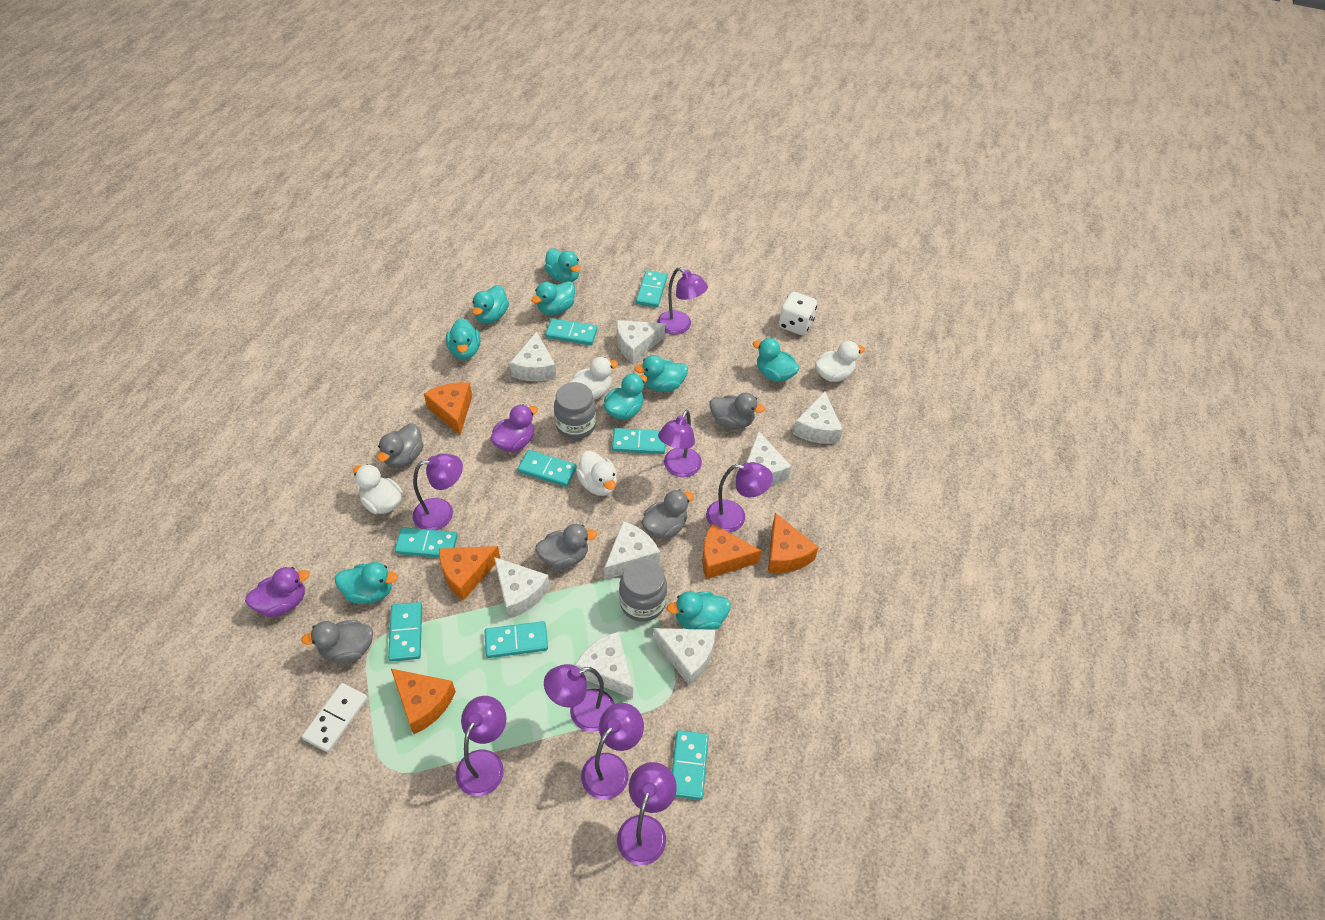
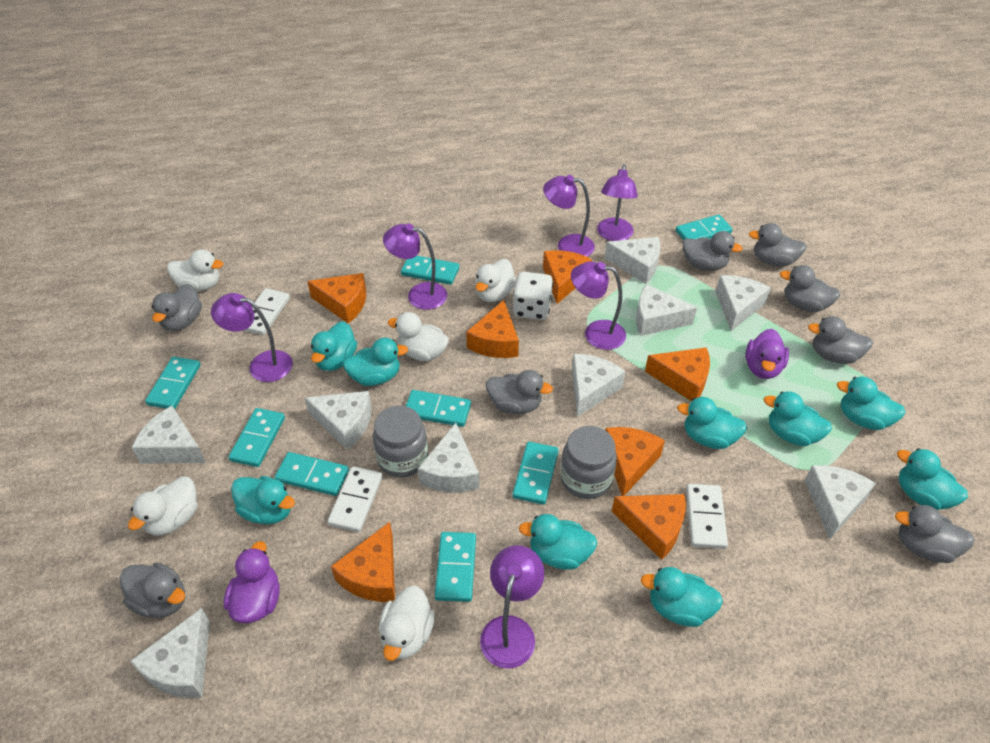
grey duck: [301,620,373,663] [377,424,424,468] [535,524,597,569] [642,490,694,539] [710,393,765,429] = 5 -> [120,563,185,618] [152,284,202,331] [486,370,553,414] [683,231,743,271] [749,223,807,267] [780,265,841,312] [808,316,873,364] [895,505,975,563] = 8
orange cheese: [391,669,456,734] [424,382,472,435] [439,546,500,601] [702,523,762,579] [768,513,819,573] = 5 -> [307,273,366,324] [331,522,395,602] [466,300,519,358] [543,250,592,304] [605,427,665,496] [612,494,686,560] [645,347,710,401] = 7
purple lamp: [413,454,463,530] [456,696,507,796] [544,664,615,732] [581,703,644,800] [617,762,677,865] [658,267,708,335] [658,410,702,477] [706,462,773,532] = 8 -> [211,293,293,382] [383,224,447,310] [480,545,544,669] [543,175,595,257] [571,261,626,350] [597,164,638,241] = 6
white cheese: [494,557,550,619] [510,331,556,381] [575,632,633,698] [604,521,660,580] [617,320,665,363] [653,628,715,686] [746,431,791,485] [793,391,843,444] = 8 -> [130,608,210,698] [132,406,206,464] [305,391,372,450] [418,423,479,493] [572,354,625,417] [604,237,660,284] [636,284,697,336] [716,275,771,331] [804,465,876,539] = 9
white domino: [302,683,368,752] = 1 -> [244,288,290,335] [327,466,383,532] [686,484,728,549] = 3
white duck: [353,464,403,514] [569,357,618,400] [576,451,617,496] [815,341,865,382] = 4 -> [128,476,197,536] [167,249,223,291] [379,586,435,661] [388,312,449,361] [475,259,516,302] = 5

